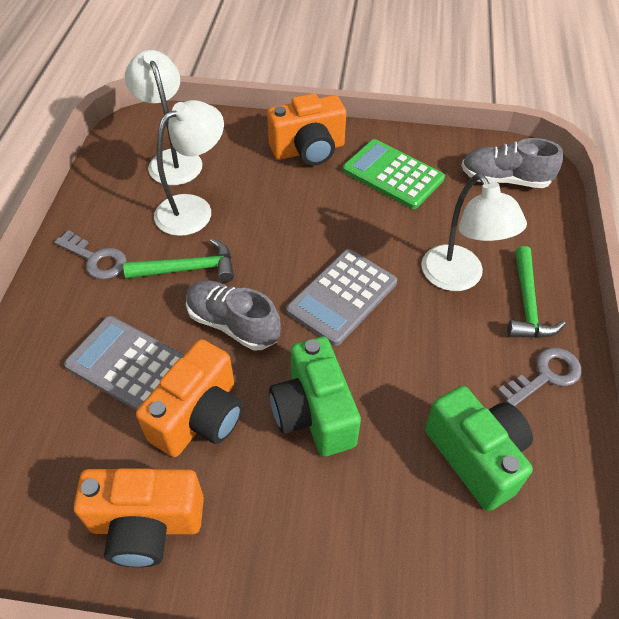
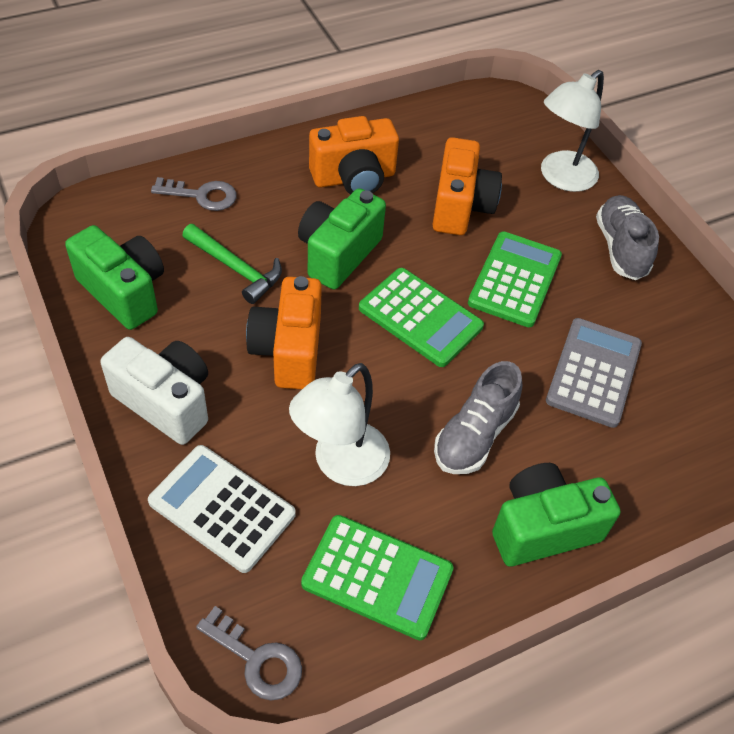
green calculator: [343,139,445,209] = 1 -> [301,515,454,640] [359,268,484,367] [468,231,562,327] = 3
green camera: [269,337,361,457] [425,386,533,511] = 2 -> [65,225,164,330] [298,188,386,290] [492,463,620,567] = 3
green hammer: [123,238,234,282] [507,246,566,338] = 2 -> [182,224,282,304] = 1
grey calculator: [64,316,185,410] [286,249,397,346] = 2 -> [546,318,642,428] = 1
white calculator: none = 0 -> [148,445,296,573] = 1
white camera: none = 0 -> [100,337,208,445] = 1
white lamp: [125,50,202,185] [154,100,224,236] [422,174,527,291] = 3 -> [289,363,390,486] [541,70,604,192] = 2

